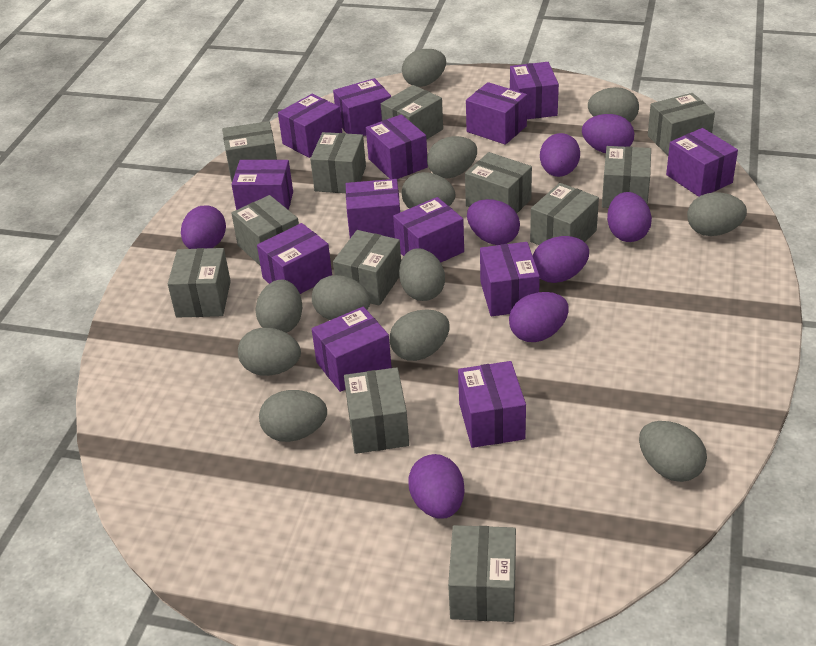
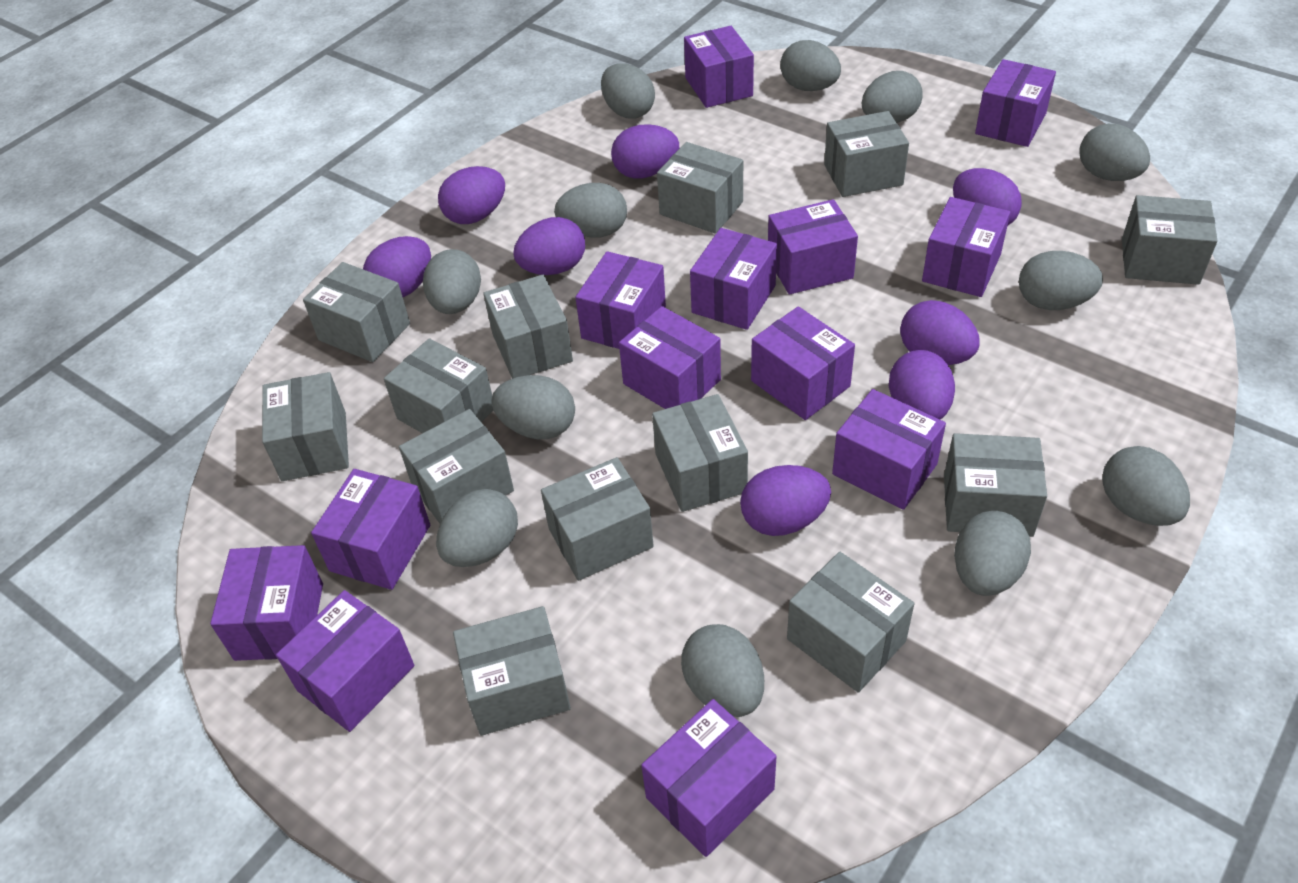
grey box: [168,248,231,318] [222,121,277,182] [231,195,299,265] [310,132,366,193] [333,230,401,306] [344,367,409,454] [381,85,443,140] [448,525,516,622] [465,152,532,214] [530,183,599,245] [602,146,651,208] [648,93,715,155] = 12 -> [262,372,349,481] [303,262,410,362] [384,338,494,433] [399,409,514,524] [453,606,571,736] [483,275,573,379] [541,457,654,581] [652,394,748,512] [657,142,743,234] [787,552,914,693] [824,111,909,197] [944,433,1047,537] [1122,195,1218,285] = 13

